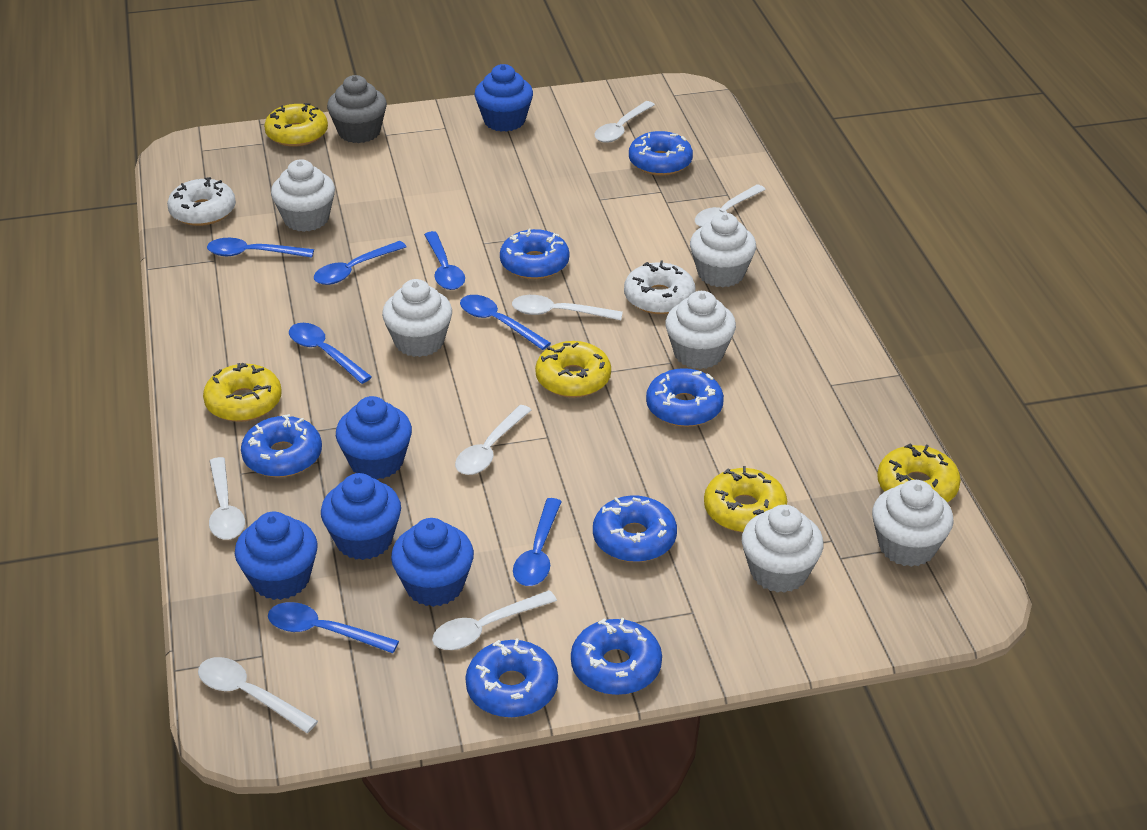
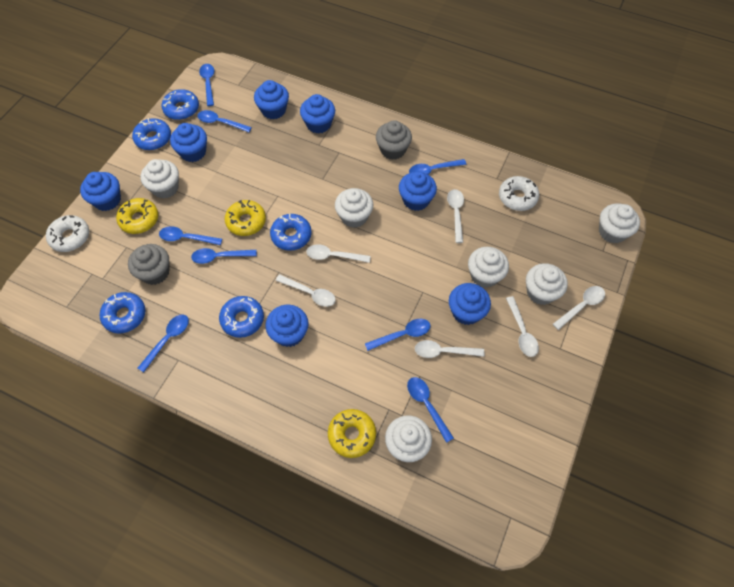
blue cupcake: [235,512,318,600] [321,473,401,560] [336,396,412,480] [391,518,474,607] [475,64,533,132] = 5 -> [80,172,121,211] [170,123,207,162] [254,80,289,120] [265,305,308,347] [300,94,335,134] [399,172,437,211] [449,283,491,325] = 7
blue donut: [241,414,322,477] [465,638,558,718] [500,229,569,279] [571,618,662,695] [593,495,677,562] [629,131,693,176] [646,368,724,427] = 7 -> [100,292,145,334] [132,118,171,150] [161,89,199,120] [219,296,264,338] [270,214,312,251] = 5
blue spoon: [207,238,314,258] [268,602,399,653] [289,323,372,384] [314,241,406,285] [424,231,465,290] [460,295,551,350] [513,498,562,586] = 7 -> [138,315,189,372] [159,226,222,245] [191,248,257,264] [197,110,252,132] [199,64,214,106] [365,319,430,351] [407,377,454,443] [409,159,466,174] = 8
grey cupcake: [327,75,387,143] = 1 -> [128,244,169,285] [376,120,412,160] = 2
white spoon: [198,657,318,733] [209,457,245,540] [432,590,557,650] [455,405,531,475] [512,295,623,320] [595,101,655,143] [695,184,766,227] = 7 -> [276,274,336,307] [306,244,371,263] [415,340,484,358] [447,189,464,243] [506,296,539,357] [553,286,605,330] = 6
yellow donut: [203,362,282,422] [264,103,328,147] [535,341,611,398] [704,466,787,532] [877,443,961,502] = 5 -> [116,198,158,234] [225,200,266,236] [328,409,376,458] = 3

